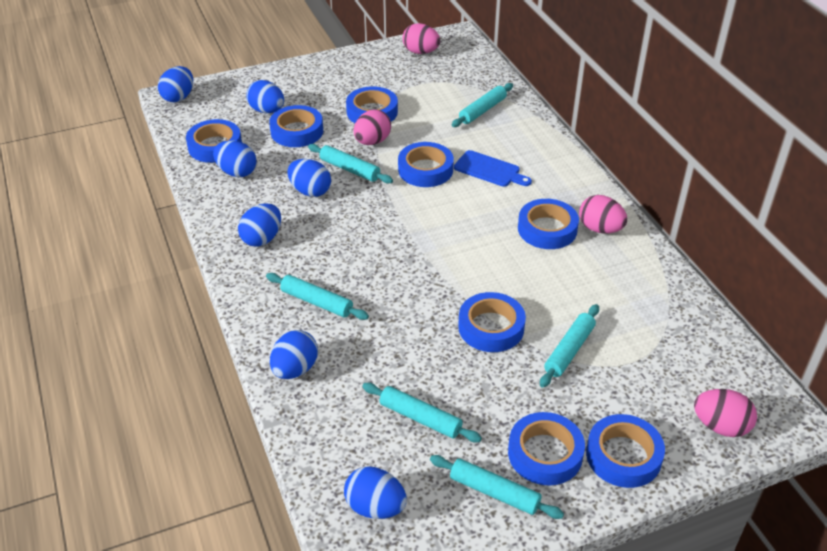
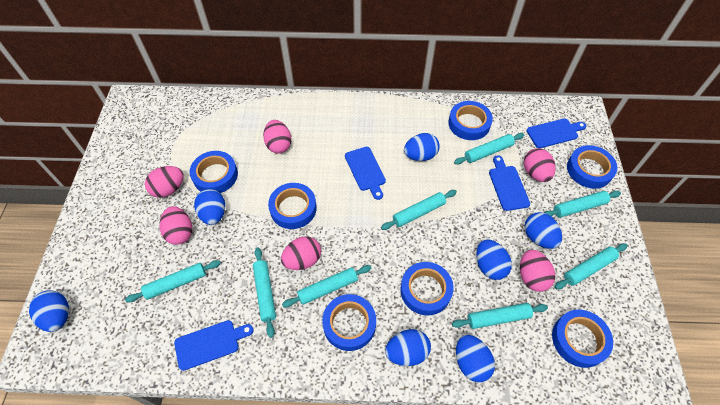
blue cutting board: [454,150,532,187] = 1 -> [174,320,253,371] [345,147,386,200] [489,155,530,211] [527,119,586,148] = 4
blue tape: [186,119,242,163] [269,105,323,147] [346,86,398,123] [398,142,454,187] [458,292,526,352] [508,412,585,486] [518,199,579,249] [586,414,665,488] = 8 -> [190,151,238,193] [268,183,317,229] [322,294,376,351] [400,262,454,315] [448,101,493,140] [552,310,613,368] [567,145,617,189] = 7
pink egg: [354,109,391,145] [403,23,440,54] [579,195,627,234] [694,389,757,437] = 4 -> [145,166,183,198] [160,206,192,245] [263,120,291,154] [281,236,321,270] [520,250,555,292] [524,148,556,182] = 6
turquoise rolling pin: [266,273,369,320] [308,144,393,184] [362,383,482,442] [430,455,564,519] [452,83,513,127] [540,304,599,388] = 6 -> [125,260,221,302] [253,247,276,338] [282,265,371,307] [381,190,457,230] [452,303,548,329] [454,133,524,165] [544,191,621,218] [554,243,628,289] = 8

